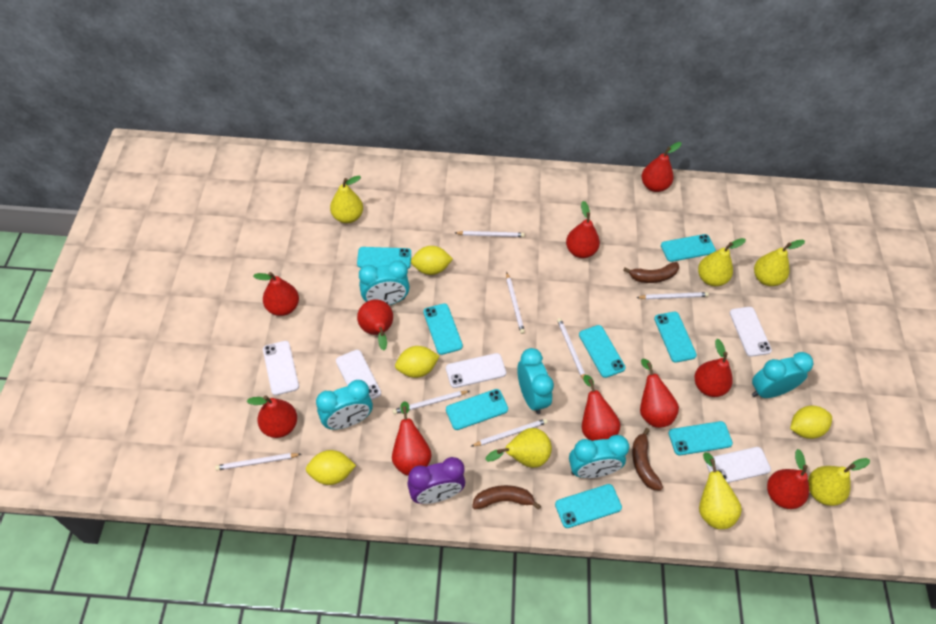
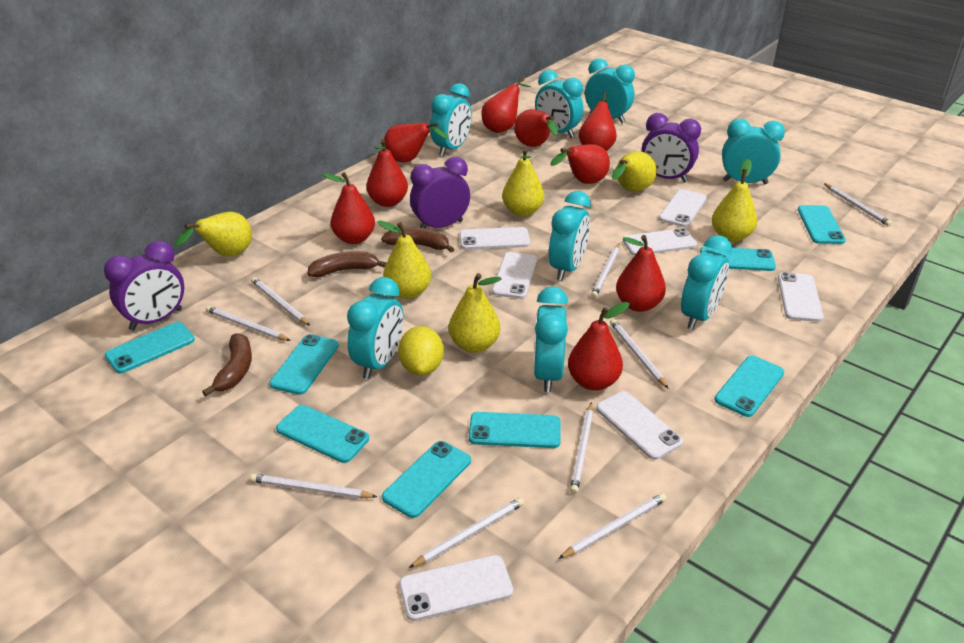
purple clock: [407,457,465,504] = 1 -> [104,241,184,331] [410,157,470,228] [641,113,701,183] = 3
red pear: [247,395,297,438] [253,272,299,316] [357,300,393,350] [392,401,432,476] [566,201,600,258] [582,375,621,441] [640,359,679,428] [642,142,681,192] [694,339,733,397] [767,449,809,509] = 10 -> [323,172,375,244] [366,139,408,207] [384,122,448,162] [482,77,531,133] [514,109,558,147] [550,144,610,184] [568,302,630,391] [579,93,617,151] [616,235,666,312] = 9
turquoise clock: [316,380,373,429] [359,260,410,305] [517,348,554,414] [569,435,629,478] [752,352,814,398] = 5 -> [347,277,404,379] [430,83,472,156] [534,287,568,392] [535,70,584,138] [549,191,591,280] [585,58,635,123] [681,235,732,330] [722,119,785,184] = 8
white pencil: [215,453,301,471] [392,391,469,414] [455,231,525,237] [472,419,548,446] [506,272,525,334] [557,318,585,379] [636,292,709,300] = 7 -> [206,306,291,341] [250,474,377,499] [251,277,310,326] [409,498,524,568] [558,493,667,559] [570,402,593,494] [591,244,620,298] [610,319,669,389] [825,184,892,226] = 9
white phone: [263,341,299,395] [336,350,381,400] [446,353,506,388] [706,447,771,483] [730,307,772,357] = 5 -> [399,555,513,621] [459,227,530,250] [492,252,537,299] [596,391,683,460] [623,228,697,255] [659,189,707,227] [778,272,824,322] = 7
yellow lemon: [306,450,356,485] [395,346,440,378] [411,246,453,275] [790,405,832,439] = 4 -> [398,326,444,376] = 1

